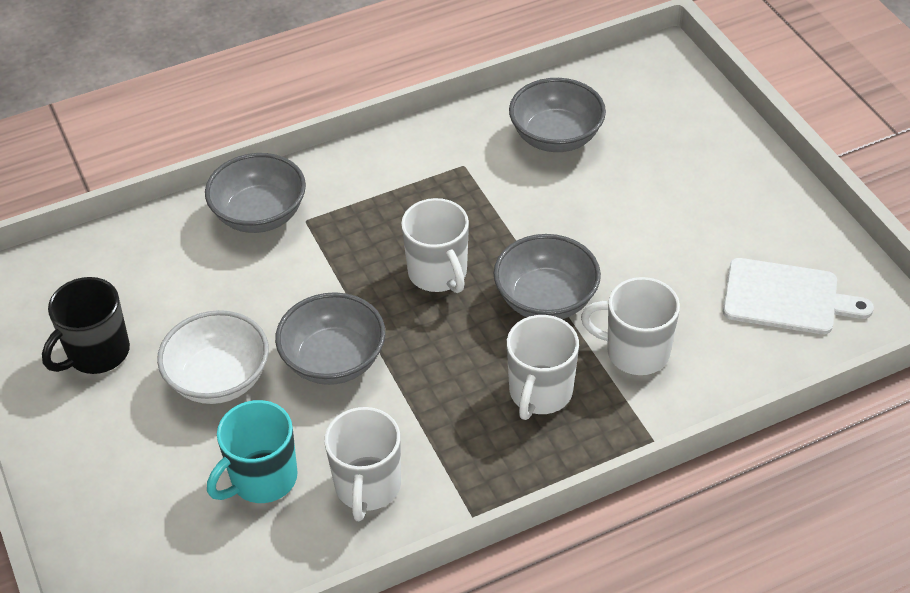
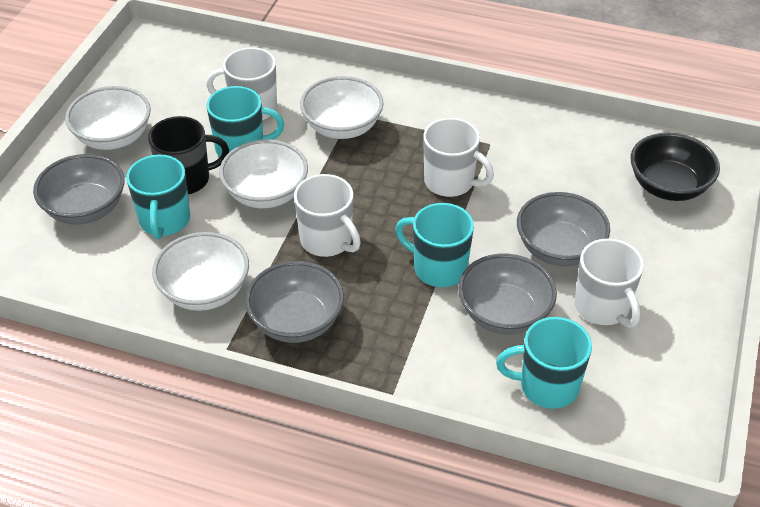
black bowl: none = 0 -> [631,133,720,201] = 1
turquoise mug: [207,400,298,503] = 1 -> [126,155,190,239] [207,86,284,157] [395,203,474,287] [496,317,592,409] = 4
white bowl: [157,310,269,404] = 1 -> [65,86,151,150] [152,232,249,311] [219,139,308,208] [300,76,383,139] = 4
white cutting board: [723,258,874,334] = 1 -> none = 0

